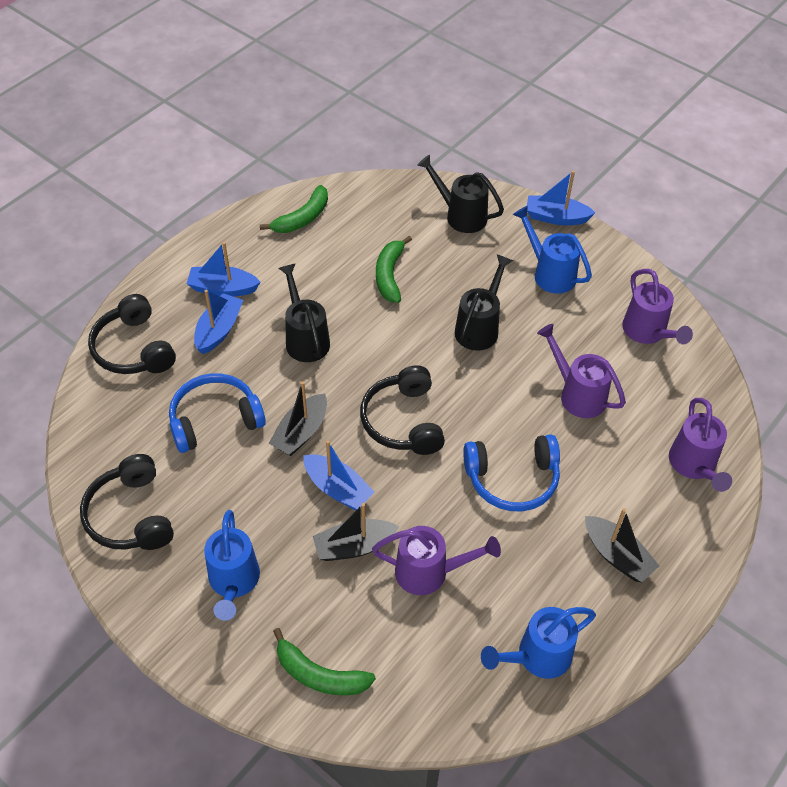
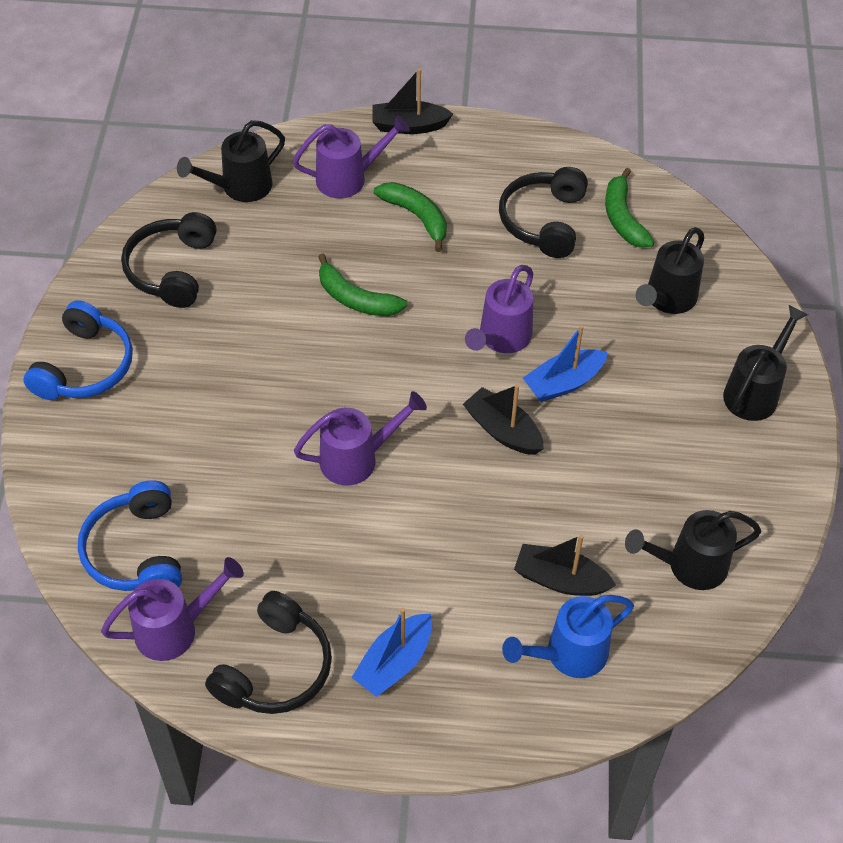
black watering can: [279,264,330,362] [417,155,504,233] [455,254,513,351] = 3 -> [177,120,285,202] [625,510,761,590] [636,227,704,314] [723,305,808,421] = 4
blue boat: [186,242,261,297] [194,290,243,354] [303,440,374,510] [527,171,595,225] = 4 -> [351,608,432,697] [523,325,608,402] = 2
blue watering can: [204,510,260,621] [481,607,596,679] [513,206,592,294] = 3 -> [502,595,634,678] = 1

